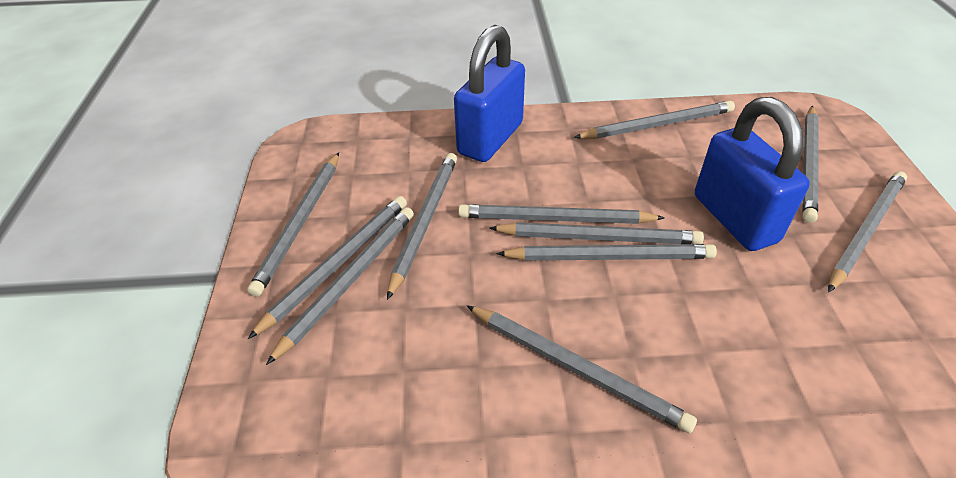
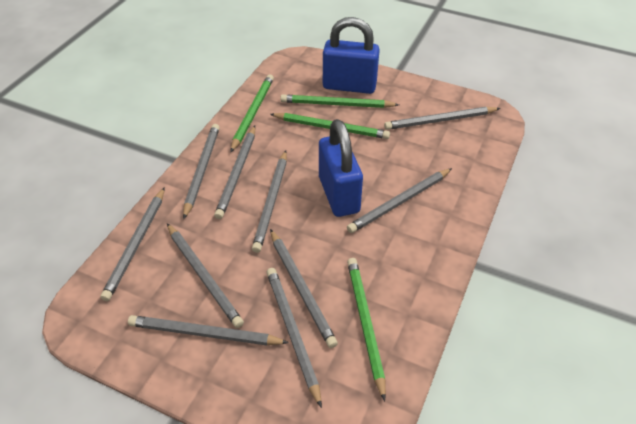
green pencil: none = 0 -> [230,74,274,153] [270,113,390,139] [280,94,399,108] [347,258,386,401] = 4
grey pencil: [247,152,339,297] [248,196,407,339] [266,207,414,365] [387,153,457,300] [458,204,665,224] [467,306,697,433] [489,222,704,244] [496,244,717,261] [574,101,735,139] [802,106,819,223] [828,171,907,292] = 11 -> [100,187,165,301] [128,315,289,345] [167,223,244,328] [183,124,220,219] [214,126,255,219] [252,150,287,253] [267,268,322,408] [270,229,338,348] [347,168,452,233] [384,107,500,130] = 10

